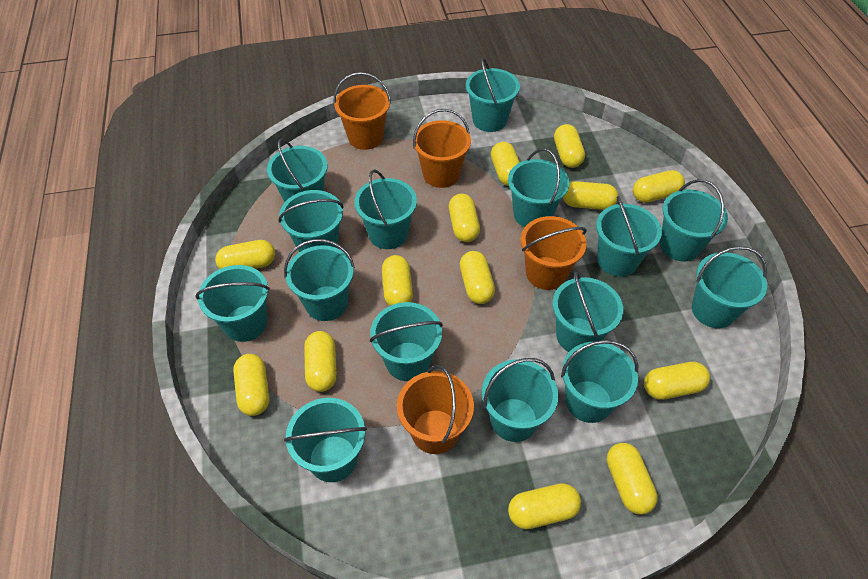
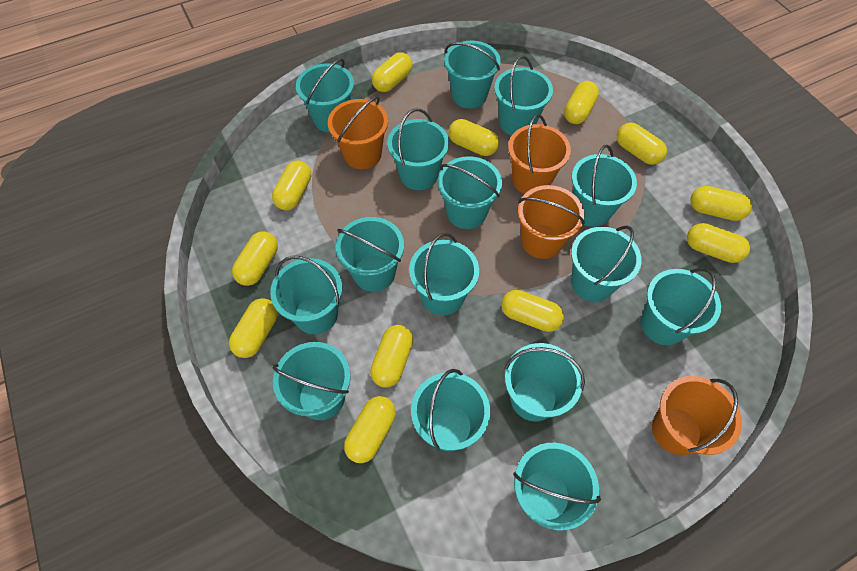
yellow capsule: [215,240,275,269] [233,354,269,416] [304,331,337,392] [382,255,413,306] [449,194,480,242] [460,251,495,304] [491,142,520,186] [508,483,581,529] [554,124,585,168] [563,181,618,210] [607,443,658,515] [633,170,685,203] [644,362,710,400] = 13 -> [229,298,278,358] [232,231,278,286] [272,161,311,210] [344,396,396,463] [370,325,413,388] [372,52,413,92] [449,119,499,156] [501,290,564,332] [564,81,599,124] [617,122,667,165] [687,223,750,263] [690,186,752,221] = 12

